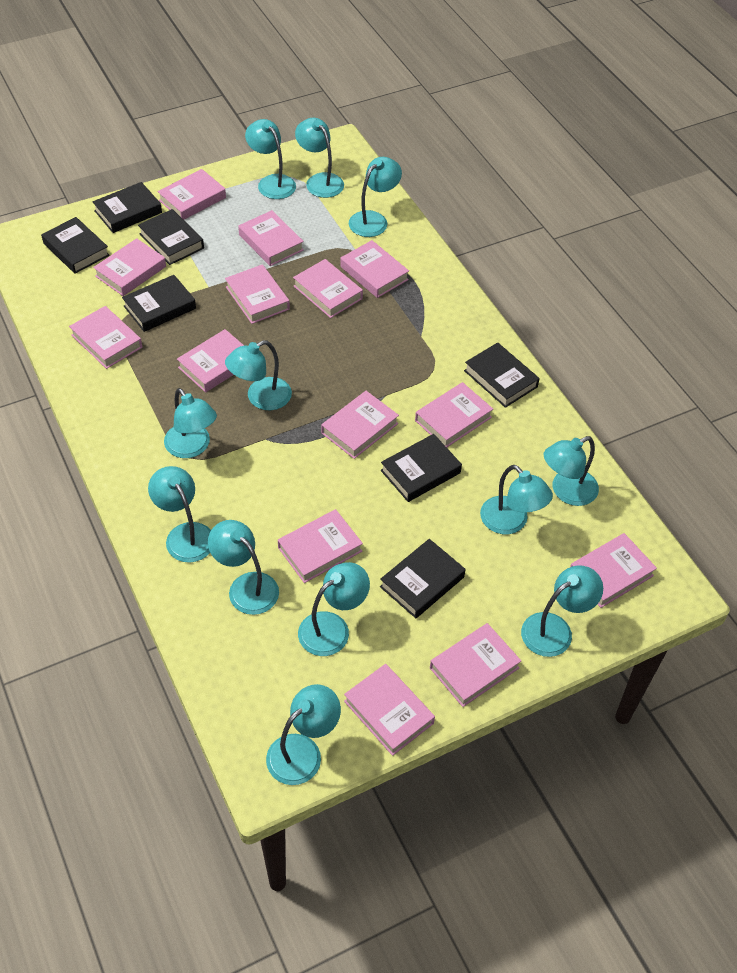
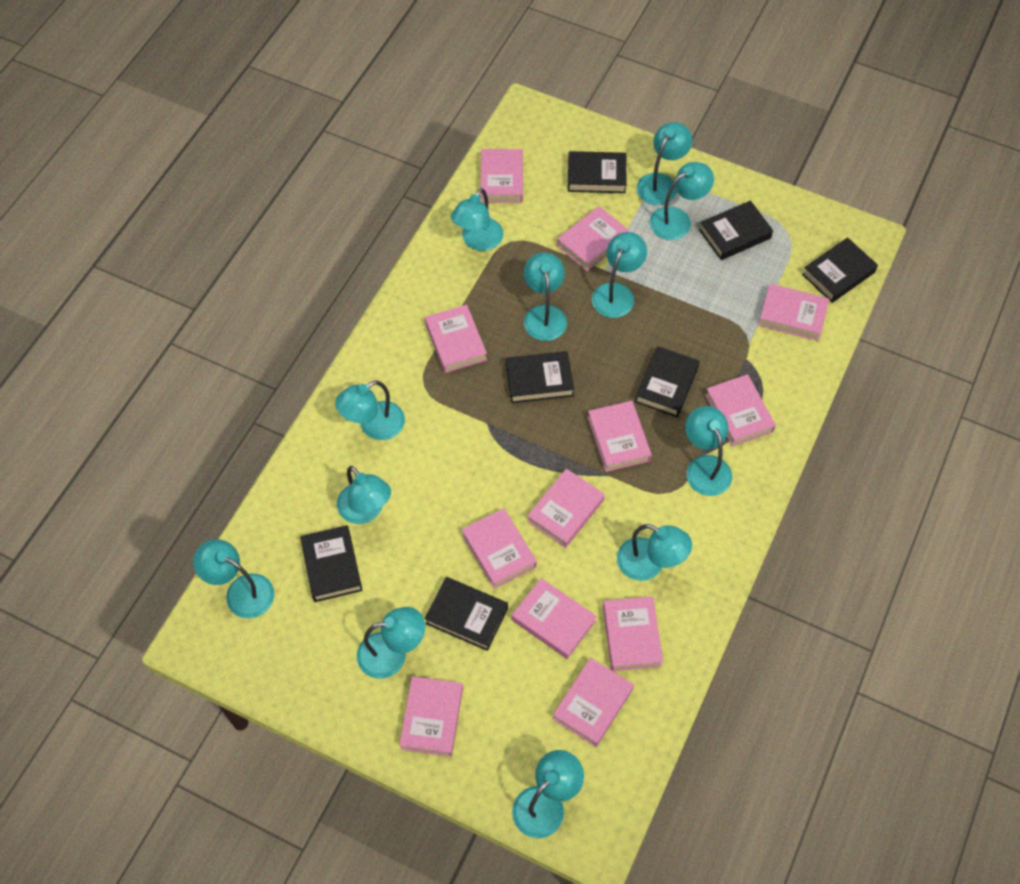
pink book: [69,306,142,369] [93,238,166,296] [157,169,226,220] [177,329,244,393] [225,264,290,324] [238,210,304,266] [278,509,363,583] [293,259,363,318] [321,391,399,459] [340,240,409,298] [344,664,435,756] [415,382,493,447] [430,623,521,707] [570,533,657,608] = 14 -> [399,676,463,757] [425,305,487,373] [462,508,537,589] [480,149,523,202] [512,578,597,659] [527,469,605,548] [553,658,634,747] [557,206,629,271] [588,401,652,472] [603,596,663,671] [705,374,776,447] [758,284,829,341] = 12

